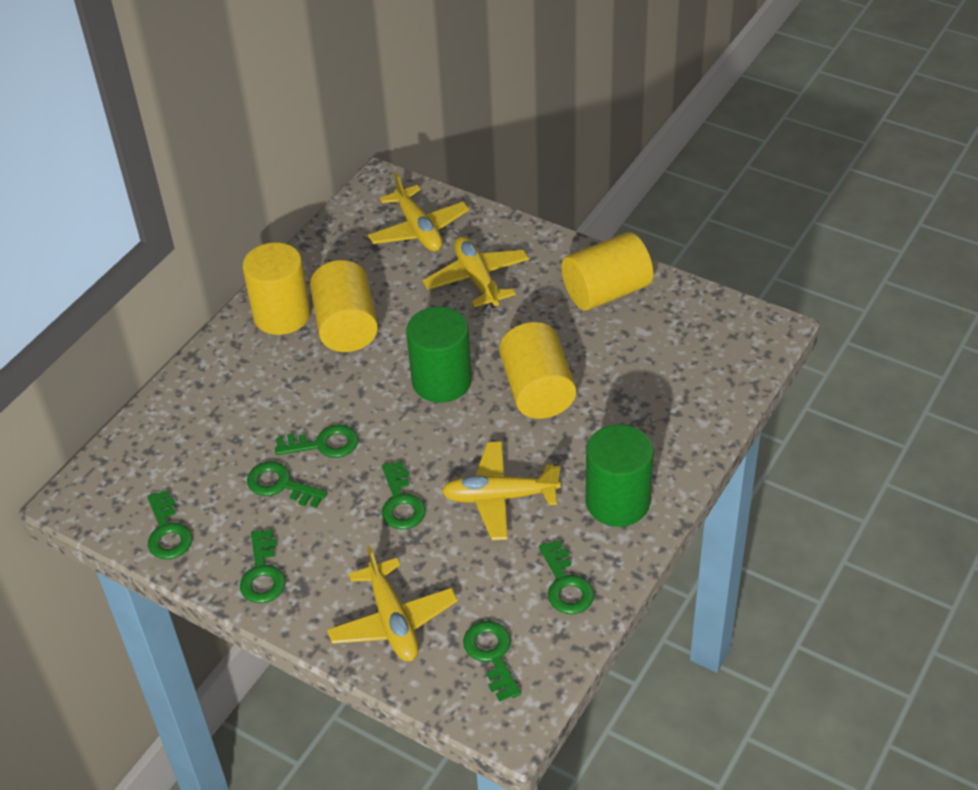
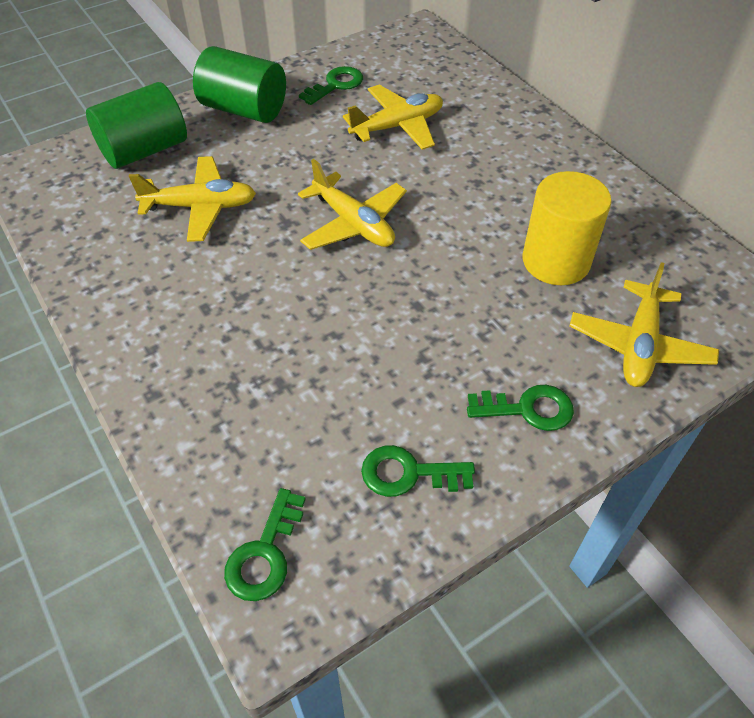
green key: [147,490,193,559] [240,529,286,603] [247,462,327,508] [275,424,358,458] [382,461,426,530] [463,621,521,702] [539,540,595,614] = 7 -> [224,488,306,601] [299,66,363,105] [361,445,475,497] [467,385,574,431] = 4
yellow cylinder: [242,242,311,335] [310,260,378,352] [499,322,576,419] [562,232,653,311] = 4 -> [523,171,611,285] = 1

